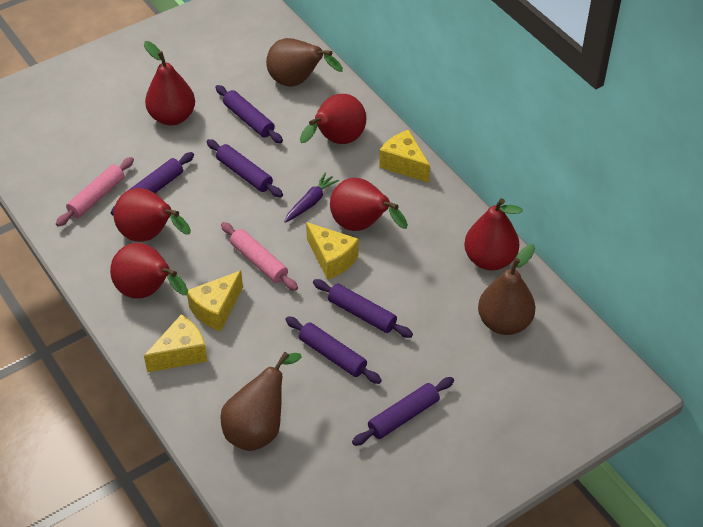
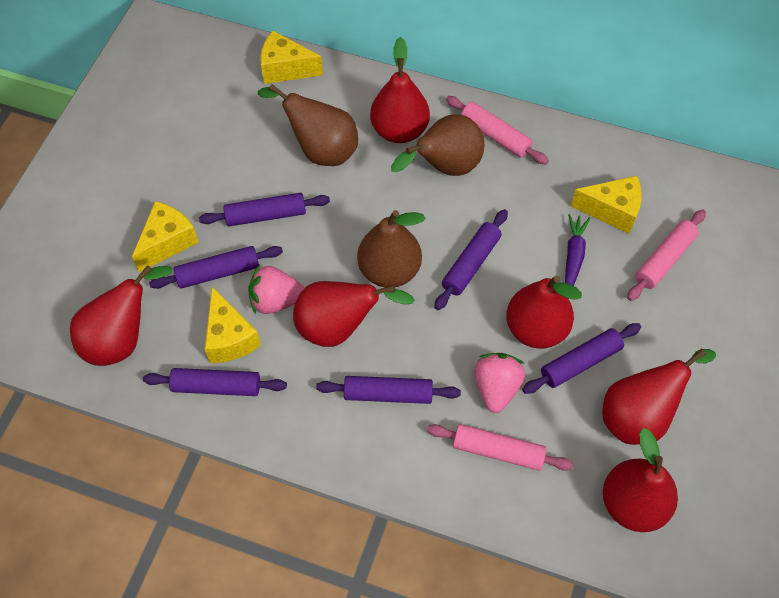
pink rolling pin: [56,157,134,227] [221,222,298,291] = 2 -> [427,424,573,471] [446,96,549,164] [627,209,706,301] = 3
pink strawberry: none = 0 -> [248,264,305,314] [474,353,525,413] = 2

